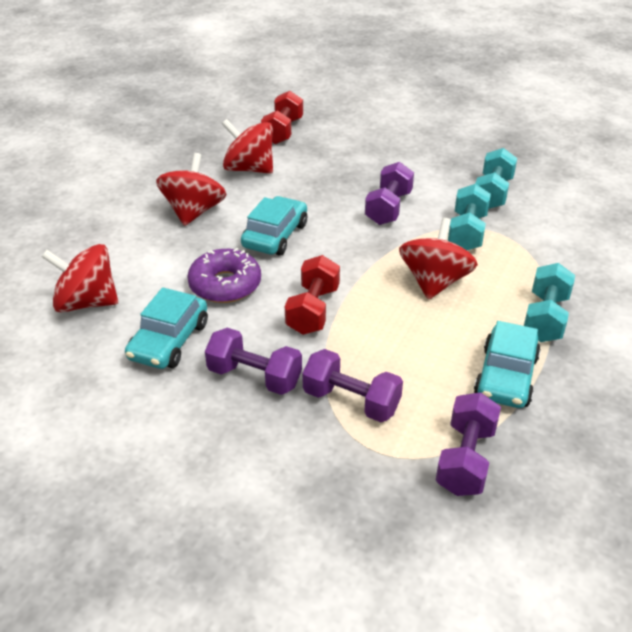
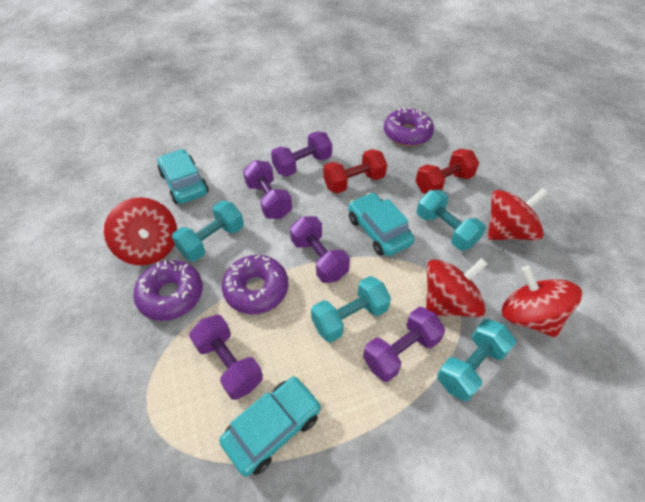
purple donut: [187,248,261,303] = 1 -> [133,260,203,321] [222,255,289,314] [384,107,434,146] = 3
purple dumbbell: [205,328,302,395] [302,349,403,422] [365,162,414,225] [436,392,501,496] = 4 -> [189,315,263,400] [243,160,292,219] [271,131,332,177] [290,216,350,283] [363,307,445,382] = 5
turquoise dumbbell: [448,184,491,250] [475,148,517,209] [524,263,575,342] = 3 -> [172,201,244,261] [311,276,391,342] [417,190,486,250] [437,319,516,401] = 4

